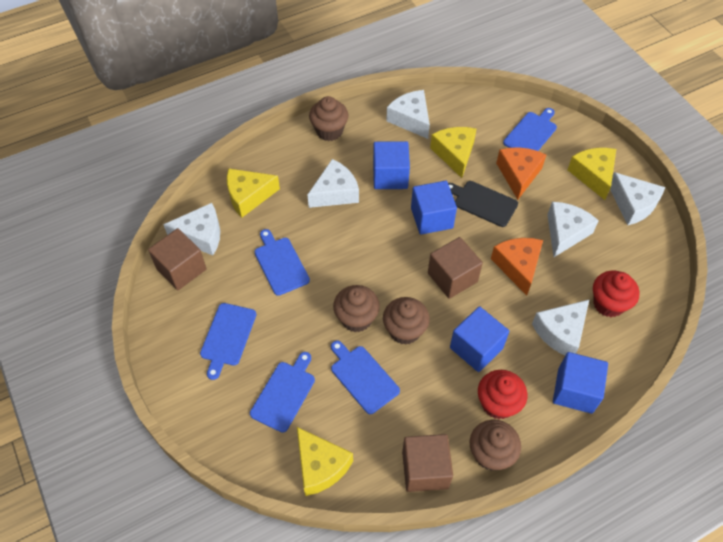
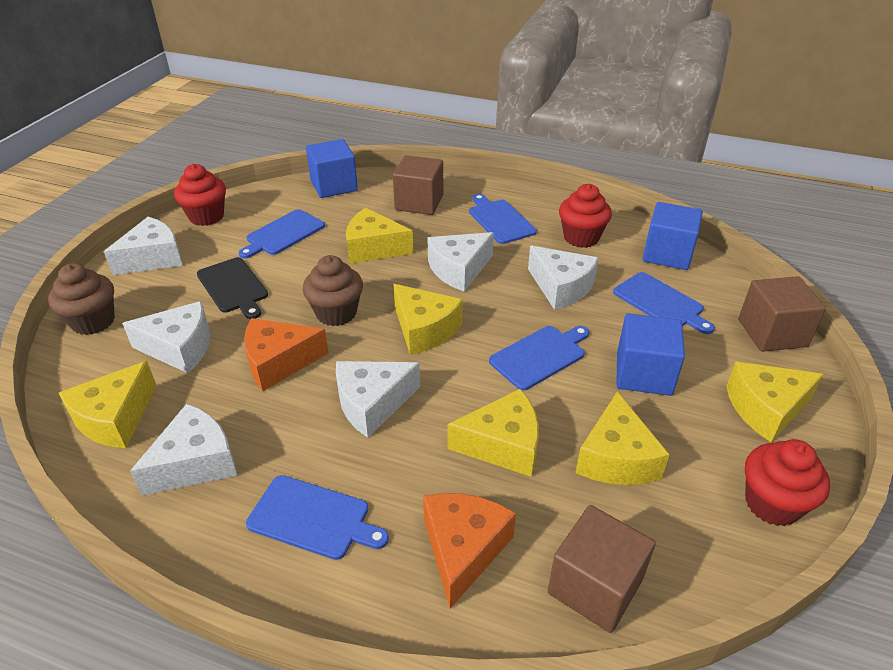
blue cube: [373,141,410,189] [411,181,457,235] [450,306,509,372] [553,352,608,414] = 4 -> [306,139,358,198] [616,314,685,396] [643,202,703,270] = 3
brown cupcake: [309,96,348,141] [333,285,380,332] [383,297,430,345] [470,420,521,471] = 4 -> [48,263,115,335] [302,255,363,326] = 2
red cupcake: [478,370,527,419] [593,271,640,317] = 2 -> [174,164,226,226] [559,184,612,248] [745,439,830,526] = 3
yellow cheese: [227,168,280,218] [297,427,353,496] [430,127,476,178] [567,148,616,200] = 4 -> [59,361,157,448] [346,208,413,264] [394,284,463,355] [447,389,539,477] [575,391,670,485] [726,361,824,442] = 6

